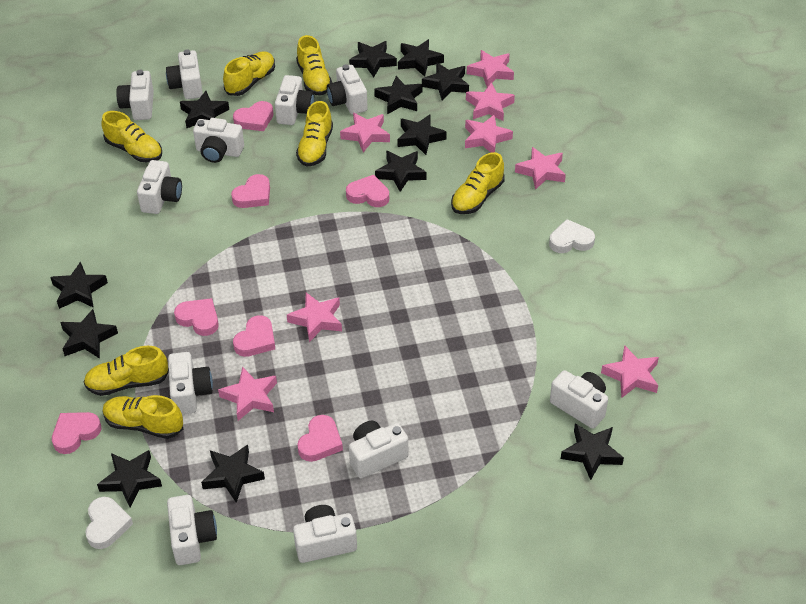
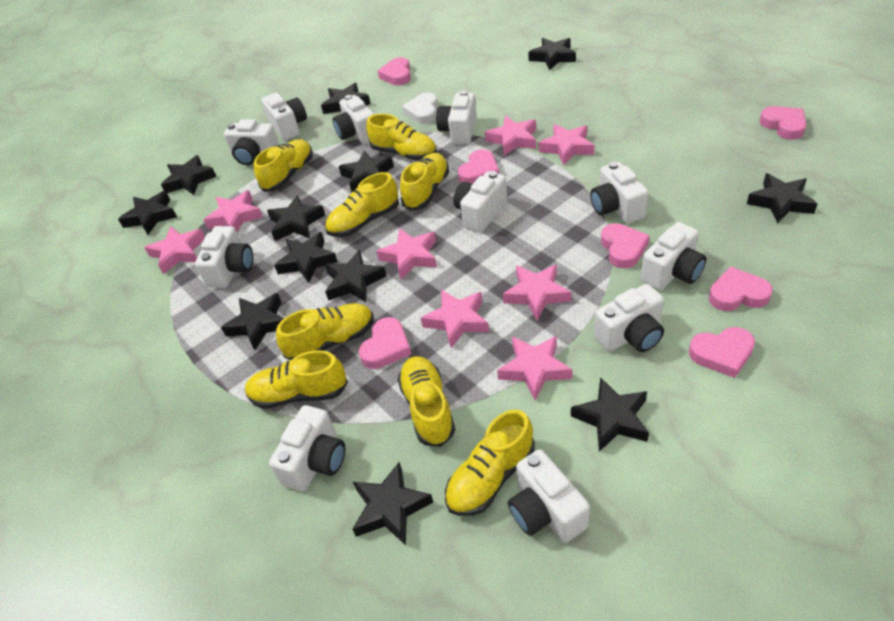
white heart: [86,497,133,549] [549,219,595,253] = 2 -> [402,93,438,124] = 1
yellow shoe: [83,346,169,396] [101,111,162,162] [103,395,183,439] [223,51,275,96] [296,35,332,96] [296,101,333,167] [451,152,505,214] = 7 -> [245,350,348,409] [254,139,313,192] [276,303,374,360] [325,172,399,237] [366,114,437,160] [397,356,455,447] [400,153,449,211] [445,410,535,516] = 8

